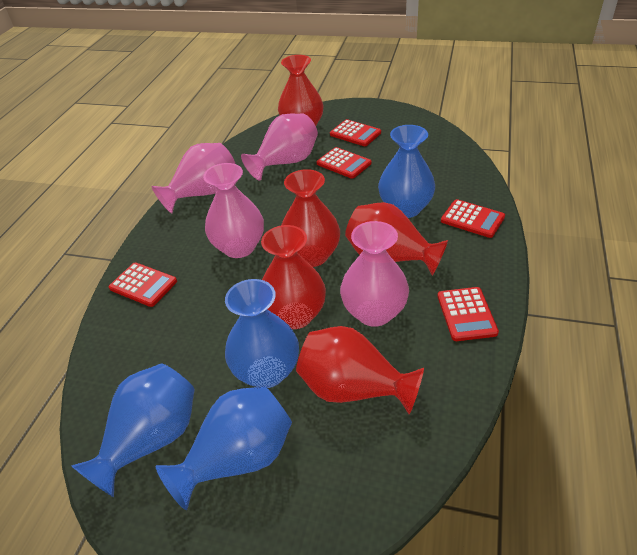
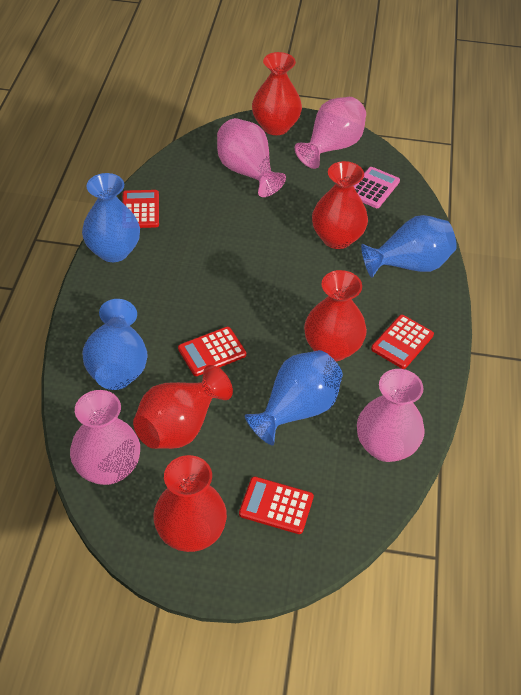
pink calculator: none = 0 -> [354,167,400,208] = 1
red calculator: [109,262,177,307] [317,147,372,179] [330,119,381,146] [437,287,499,341] [441,199,505,238] = 5 -> [122,190,159,228] [178,327,246,376] [239,477,314,534] [371,315,434,369] = 4

